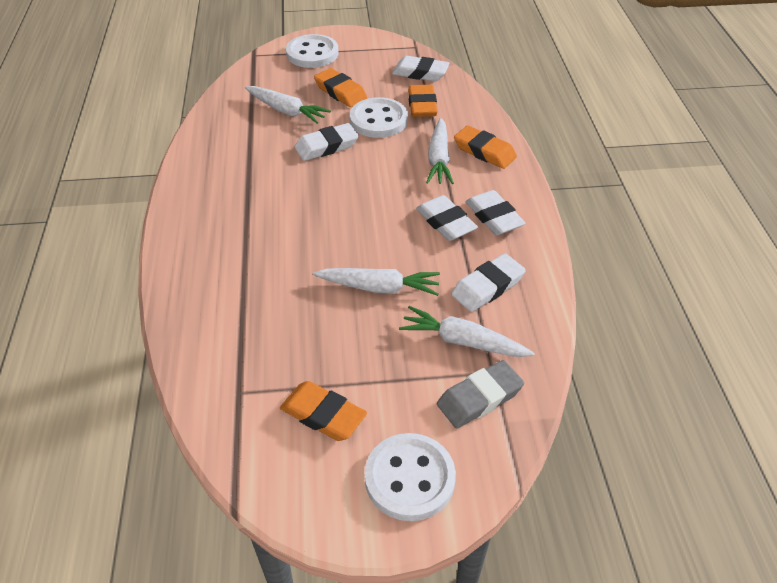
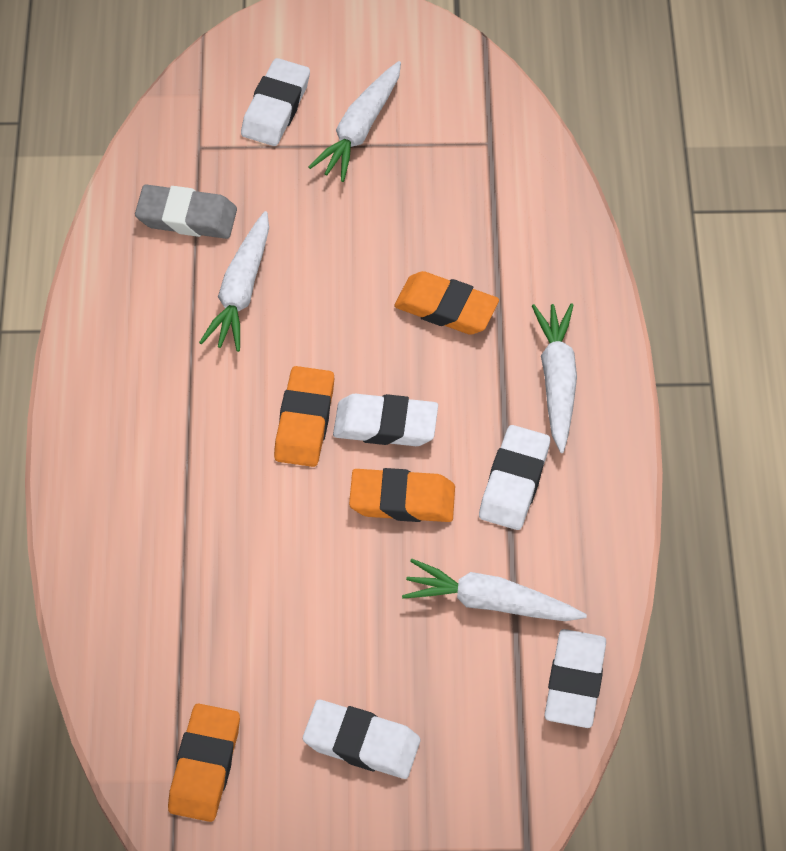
white button: [286,34,339,68] [350,97,408,138] [365,433,456,521] = 3 -> none = 0

